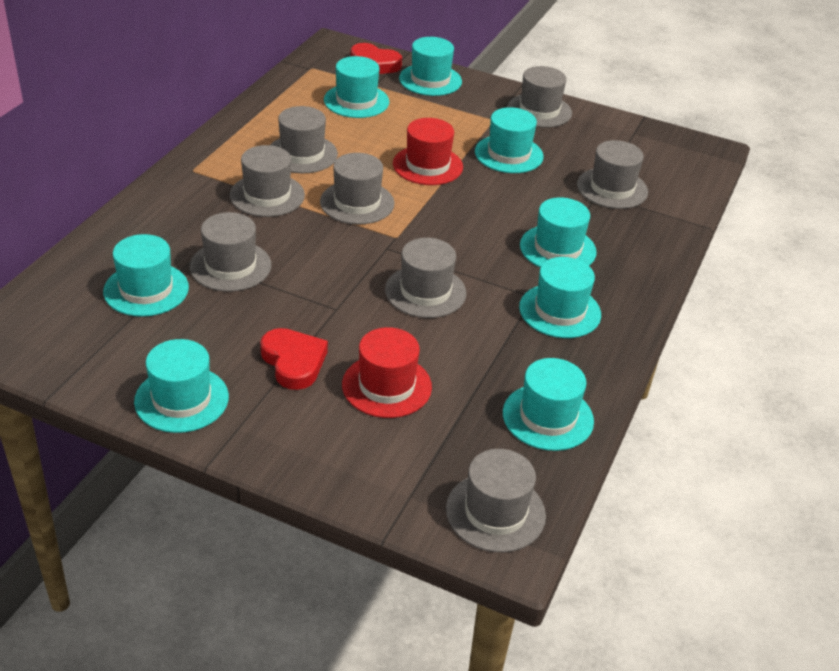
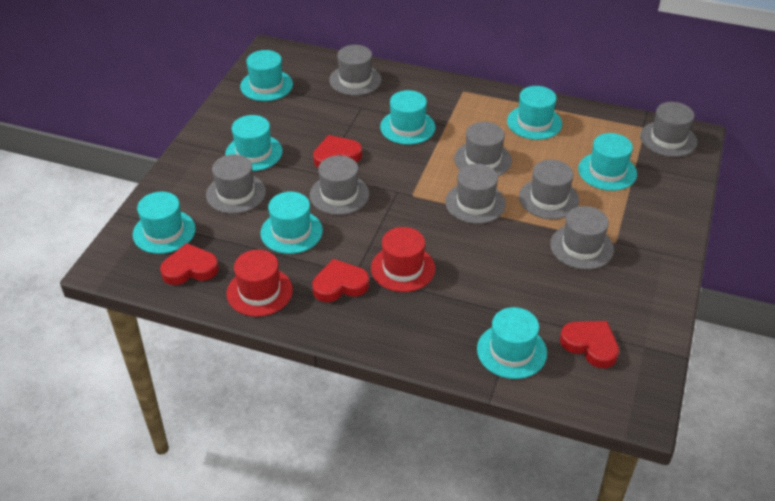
red heart: [260,328,328,390] [350,43,402,74] = 2 -> [160,243,219,285] [312,259,369,302] [313,135,362,168] [560,321,619,368] = 4

